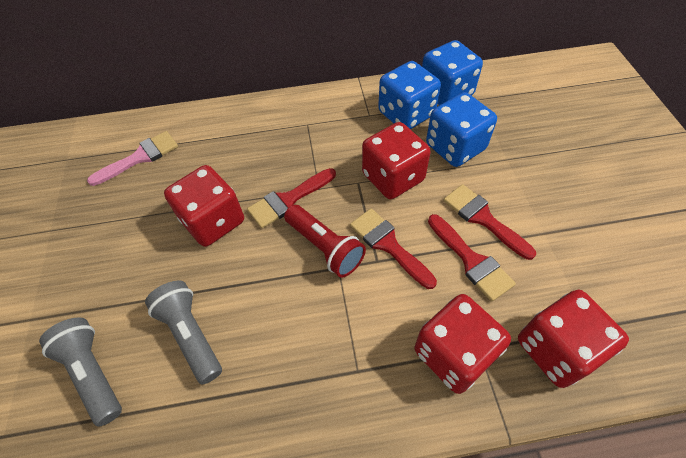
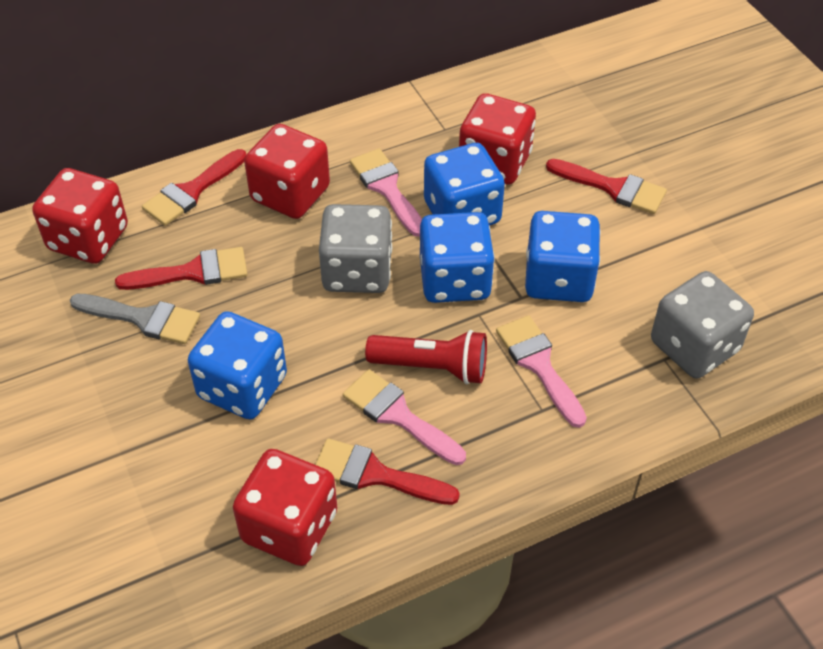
blue dice: [378,61,441,129] [422,40,483,105] [426,92,497,167] = 3 -> [188,311,287,419] [420,212,495,303] [424,143,505,226] [525,211,601,302] = 4
grey brush: none = 0 -> [70,294,200,344] = 1
grey dice: none = 0 -> [319,204,392,293] [651,271,754,378] = 2
grey flashlight: [39,317,122,427] [145,281,222,385] = 2 -> none = 0
pink brush: [87,131,178,186] = 1 -> [343,369,466,465] [350,149,422,237] [496,315,587,428] = 3

